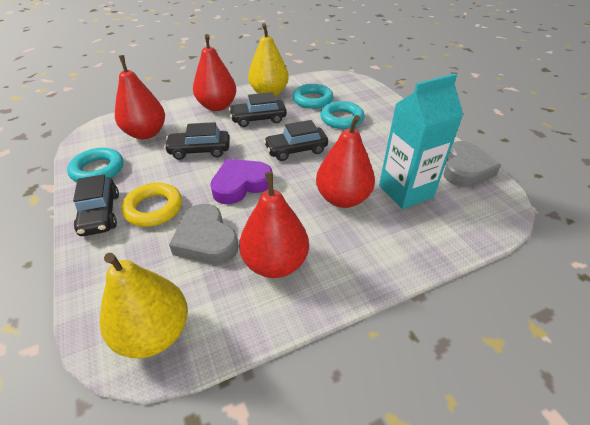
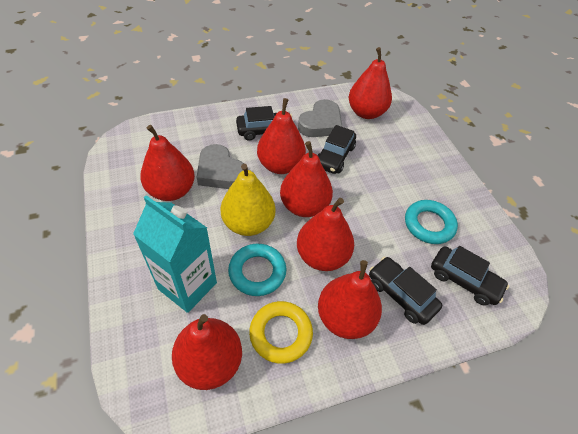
purple heart: [210,159,272,204] = 1 -> none = 0
red pear: [115,55,165,139] [193,34,236,111] [239,172,309,278] [316,115,375,208] = 4 -> [140,125,195,201] [172,314,242,390] [257,98,306,174] [280,141,333,217] [297,198,354,271] [318,260,382,339] [349,47,392,119] = 7
turquoise ring: [67,148,123,182] [293,84,333,109] [320,101,364,129] = 3 -> [228,244,286,296] [405,200,458,244] = 2
yellow pear: [100,253,188,358] [248,23,289,96] = 2 -> [221,164,275,236] = 1

